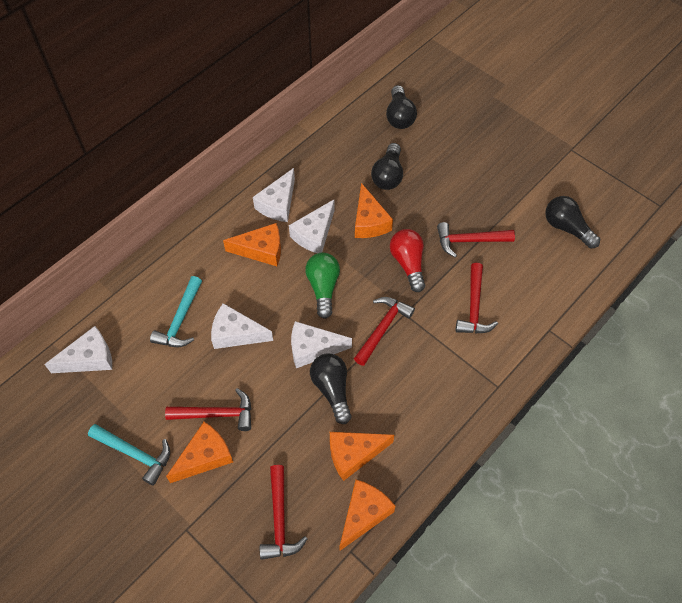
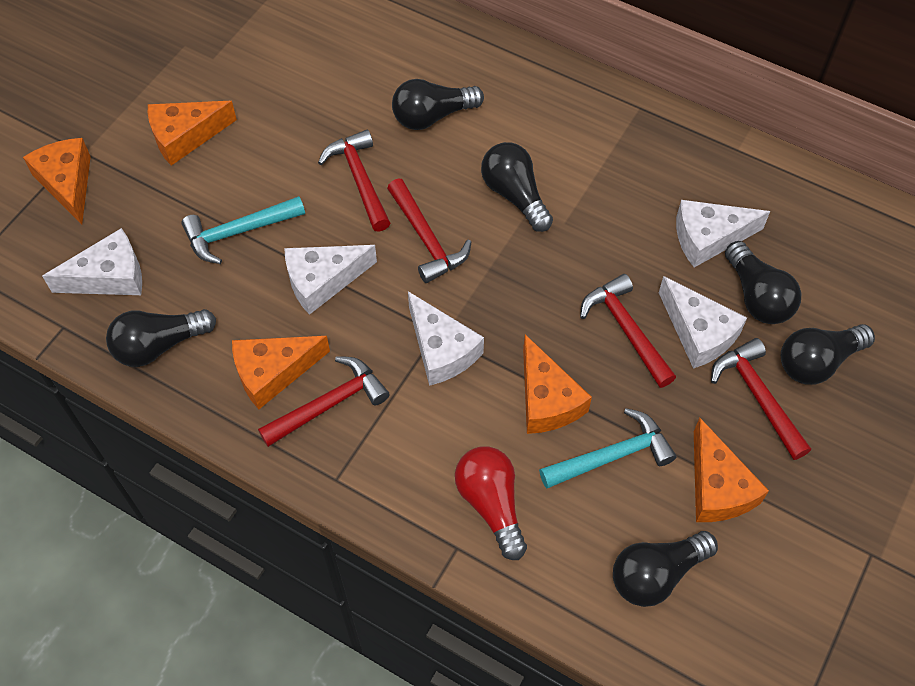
black light bulb: [310,354,352,424] [371,143,403,190] [386,85,417,129] [545,196,600,249] = 4 -> [106,309,216,367] [392,79,484,130] [481,142,553,232] [613,531,718,607] [725,241,801,324] [781,324,875,385] = 6
green light bulb: [305,253,340,319] = 1 -> none = 0

